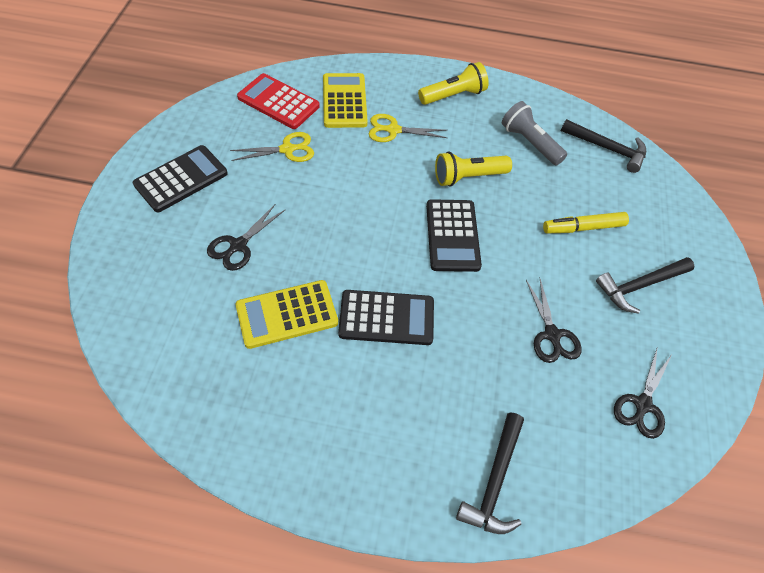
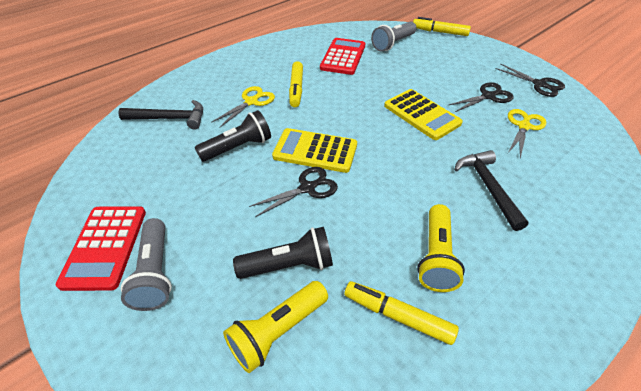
black calculator: [133,145,228,213] [338,290,434,345] [426,199,482,272] = 3 -> none = 0
black flashlight: none = 0 -> [195,110,271,162] [233,227,333,279] = 2
black hammer: [456,412,524,534] [561,119,646,173] [596,257,695,314] = 3 -> [118,100,203,130] [454,150,529,231] = 2
grey flashlight: [502,101,567,166] = 1 -> [121,218,172,311] [371,21,416,52] = 2
red calculator: [237,73,320,129] = 1 -> [56,206,146,291] [320,38,365,75] = 2
yellow marker: [543,212,629,233] = 1 -> [289,61,303,107] [344,281,459,345] [413,17,471,36] = 3

